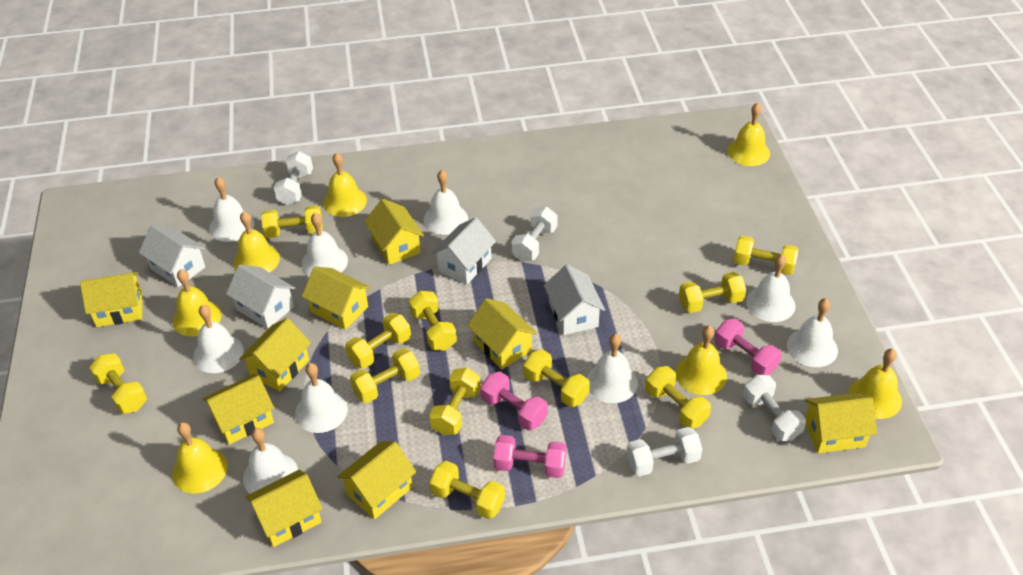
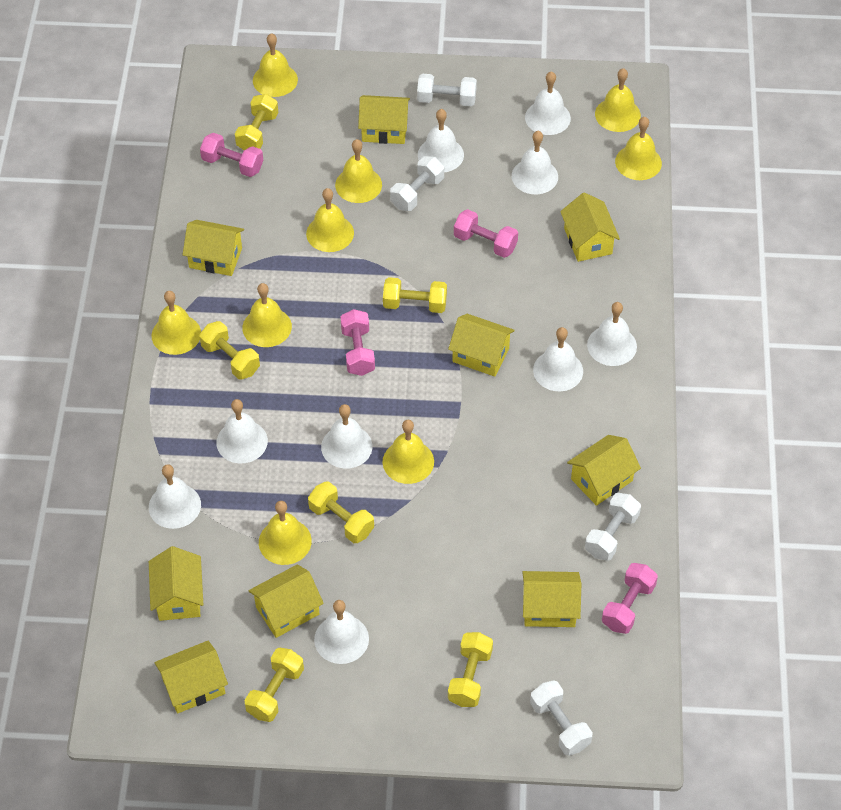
pink dumbbell: [480,371,548,430] [493,435,566,478] [714,318,782,375] = 3 -> [200,133,263,177] [340,309,375,376] [454,209,518,258] [602,563,658,634] = 4
white house: [139,225,205,287] [226,265,295,329] [431,218,496,285] [544,265,605,335] = 4 -> none = 0
yellow bell: [172,269,222,337] [172,422,228,493] [233,211,280,272] [323,152,367,217] [675,325,727,395] [727,103,770,166] [848,349,902,419] = 7 -> [151,291,201,355] [242,283,292,347] [253,33,298,97] [259,501,312,565] [306,188,354,252] [335,139,382,203] [383,420,434,484] [595,68,641,132] [615,117,662,180] = 9
yellow dumbbell: [89,353,147,414] [261,205,323,238] [345,313,411,369] [350,348,420,403] [409,291,457,351] [429,368,481,435] [429,461,505,519] [523,349,590,407] [645,366,711,429] [679,272,746,313] [733,235,799,275] = 11 -> [199,321,260,379] [235,94,278,150] [245,648,304,722] [308,481,374,543] [383,277,447,313] [448,632,493,707] = 6

